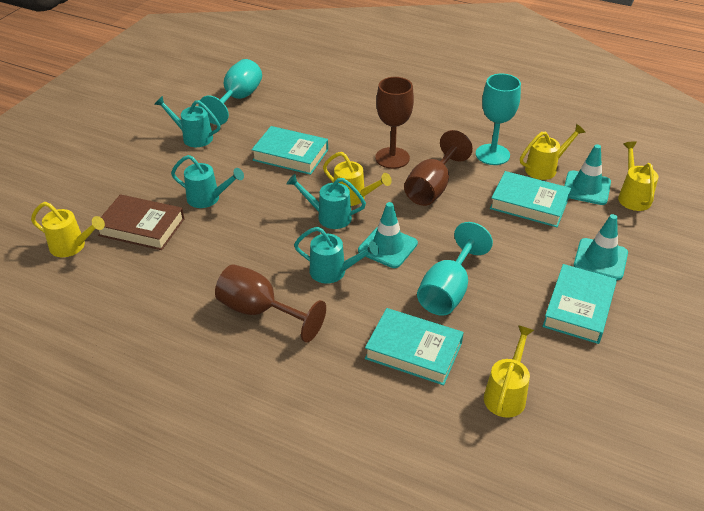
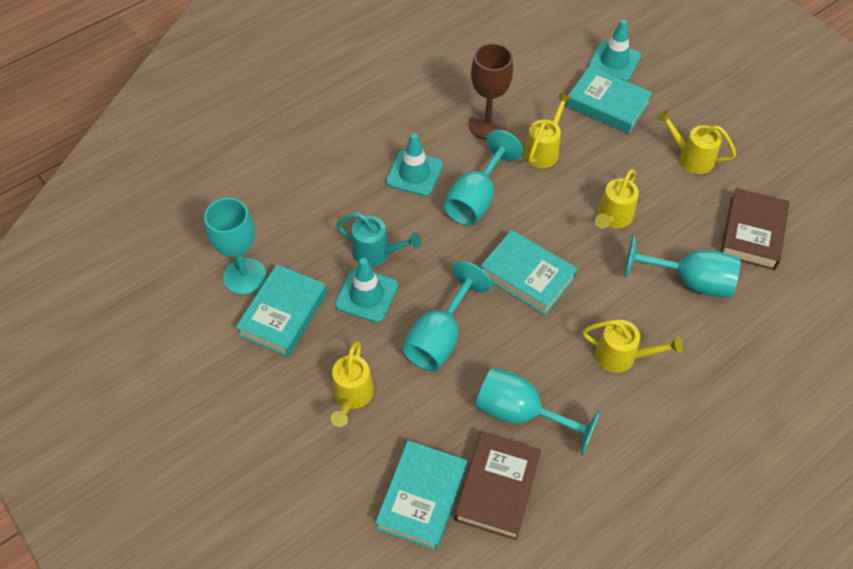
brown book: [98,194,184,250] = 1 -> [454,432,541,540] [721,188,790,270] = 2
brown goblet: [215,264,326,343] [375,77,414,169] [404,130,473,206] = 3 -> [469,43,513,140] = 1
turquoise goblet: [199,59,262,125] [417,222,493,316] [476,74,521,165] = 3 -> [204,198,266,295] [402,261,492,372] [443,130,523,226] [476,367,601,455] [624,235,740,297] = 5
turquoise watering can: [154,96,220,147] [171,155,244,208] [287,174,366,229] [294,227,379,284] = 4 -> [336,213,421,267] = 1

